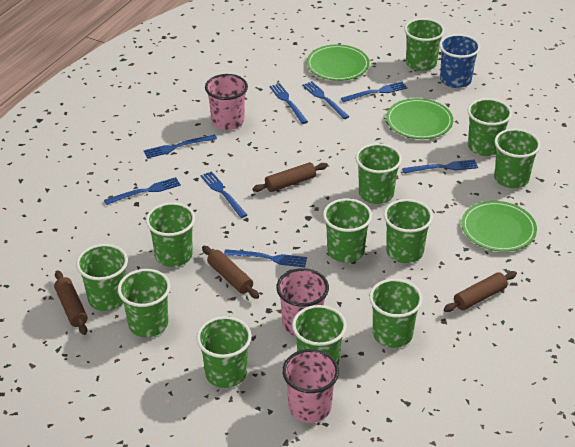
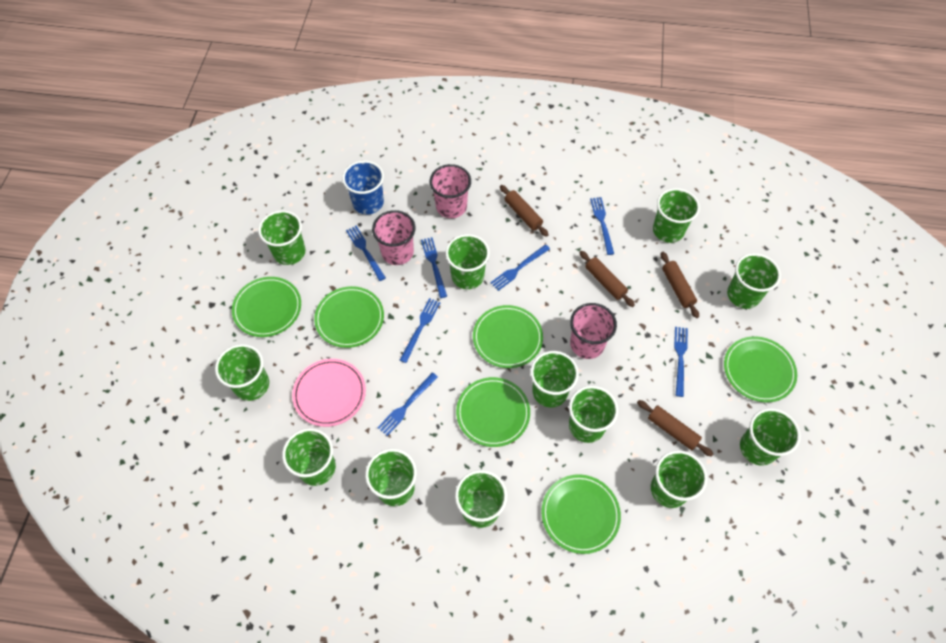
blue fork: [104,177,181,205] [143,135,217,158] [200,171,247,218] [224,249,307,268] [269,83,308,124] [302,81,349,119] [341,82,408,102] [402,159,478,173] = 8 -> [346,226,386,281] [377,372,438,436] [400,298,440,363] [421,237,447,298] [490,244,550,291] [590,197,614,255] [674,327,688,397] = 7
green plate: [307,44,370,81] [386,98,453,139] [461,201,537,252] = 3 -> [232,277,301,337] [314,286,384,348] [456,377,530,447] [473,305,543,368] [541,474,621,554] [724,336,797,402] = 6
pink plate: none = 0 -> [292,359,366,427] = 1

